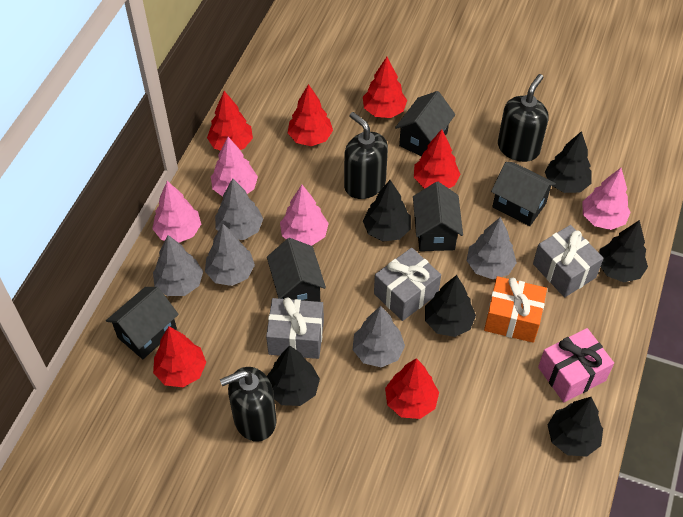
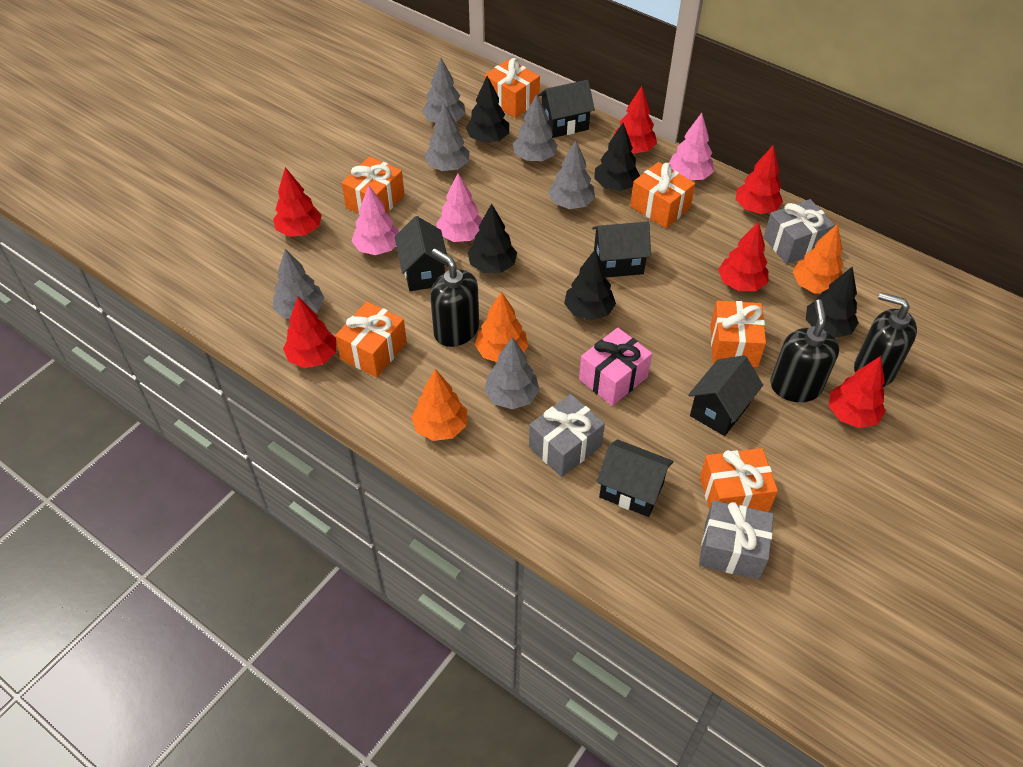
black tree: [267,345,320,406] [363,180,411,242] [425,275,476,337] [545,131,592,193] [548,397,603,457] [599,220,648,282] = 6 -> [466,76,509,143] [468,203,517,273] [564,249,616,320] [594,123,640,191] [806,267,859,338] = 5
grey tree: [153,235,203,296] [205,224,255,286] [215,178,263,240] [353,306,405,367] [467,217,517,279] = 5 -> [273,249,325,319] [422,58,466,123] [424,103,470,171] [484,337,540,409] [513,94,558,161] [548,140,595,209] = 6
orange gift: [484,276,547,343] = 1 -> [335,301,407,378] [341,156,405,215] [484,58,540,118] [630,162,695,228] [700,448,778,512] [710,301,766,367] = 6
orange tree: none = 0 -> [411,369,467,441] [475,291,528,362] [793,224,844,293] = 3
pink tree: [152,181,201,243] [211,137,258,197] [280,185,329,246] [582,168,631,230] = 4 -> [352,185,399,255] [436,173,483,242] [669,113,714,180] = 3

